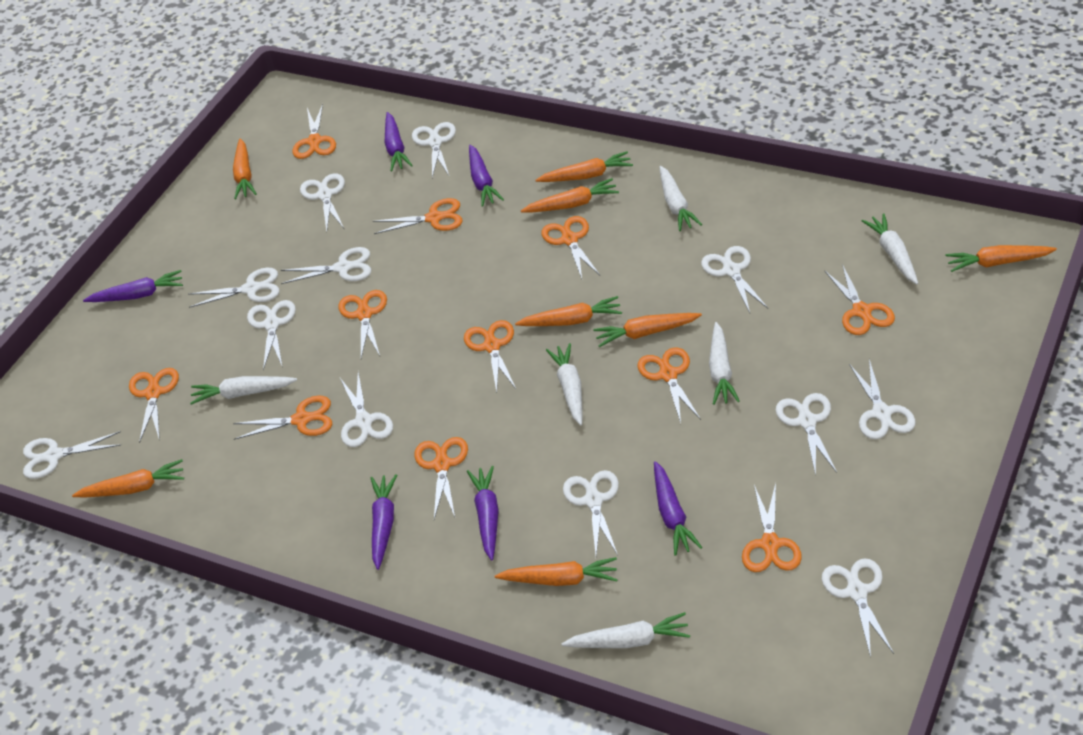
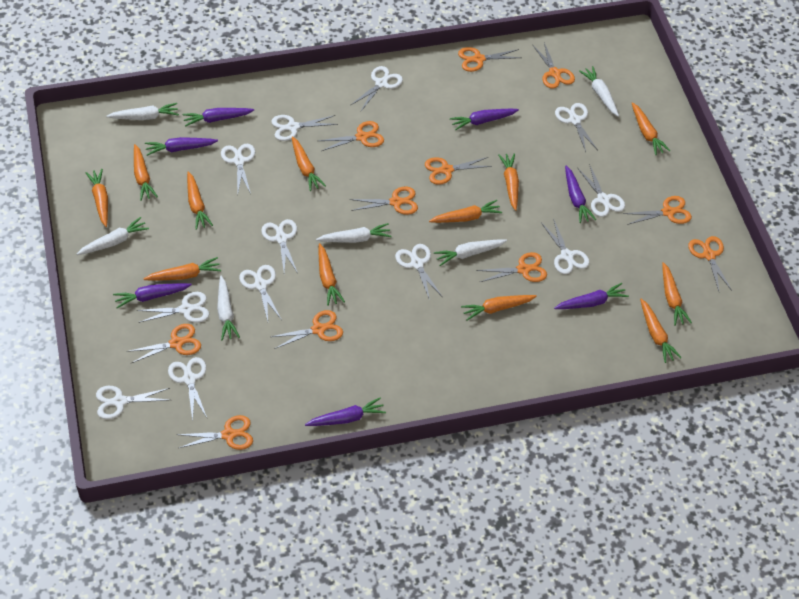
orange carrot: [72,459,184,497] [233,139,257,199] [495,557,618,586] [515,296,622,326] [521,178,619,212] [536,151,633,182] [593,313,702,347] [945,245,1057,272] = 8 -> [85,169,108,227] [134,144,158,201] [144,257,221,281] [187,171,213,230] [292,136,326,191] [318,243,345,306] [429,200,502,223] [461,295,537,320] [498,153,519,211] [632,102,670,155] [640,299,682,363] [662,262,692,326] = 12
purple carrot: [83,270,183,302] [370,474,397,570] [385,112,413,171] [467,466,499,561] [469,145,504,207] [654,461,702,556] = 6 -> [113,283,192,308] [145,137,218,156] [182,108,254,127] [305,397,386,426] [450,109,519,131] [554,283,629,309] [565,166,596,223] = 7

